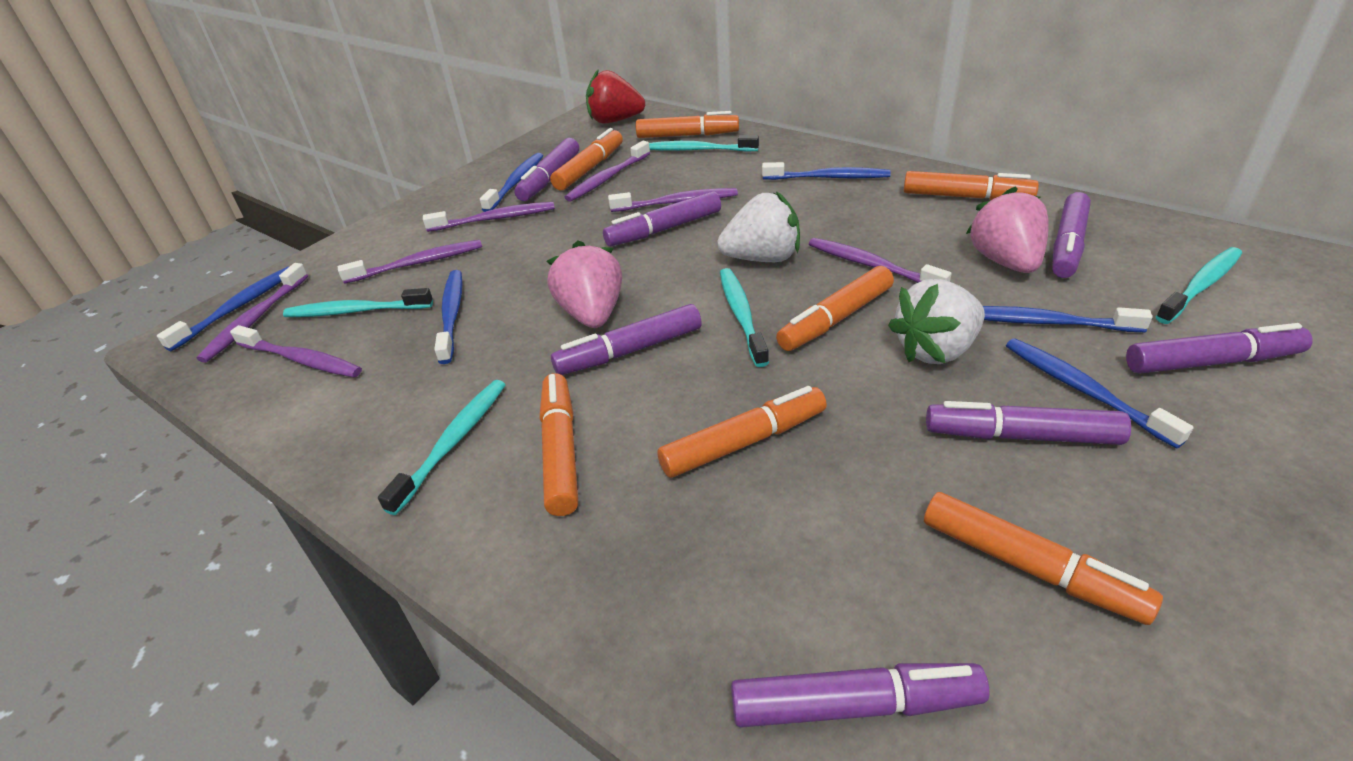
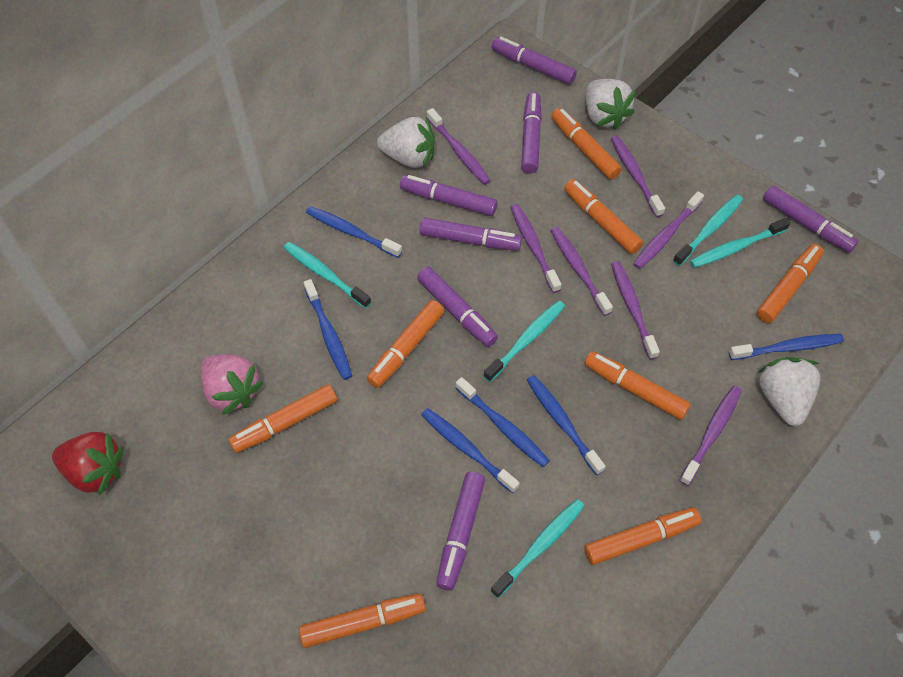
orange marker: [540,373,578,516] [550,128,623,190] [636,111,739,138] [657,386,827,478] [776,266,894,351] [904,171,1039,200] [924,492,1163,625] = 7 -> [228,384,337,453] [299,593,426,648] [367,300,444,388] [551,108,622,180] [564,179,643,254] [584,507,701,565] [585,351,691,420] [757,244,824,323] = 8
pink strawberry: [547,241,622,328] [966,187,1049,273] = 2 -> [201,355,264,415] = 1
white strawberry: [717,191,800,262] [888,279,985,364] = 2 -> [377,117,435,168] [586,79,635,130] [758,357,821,426] = 3

